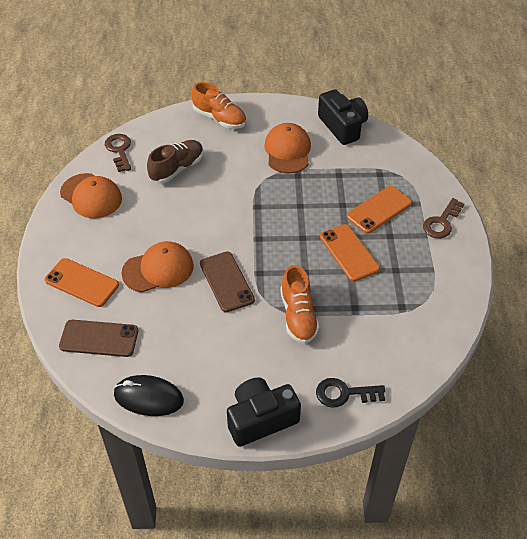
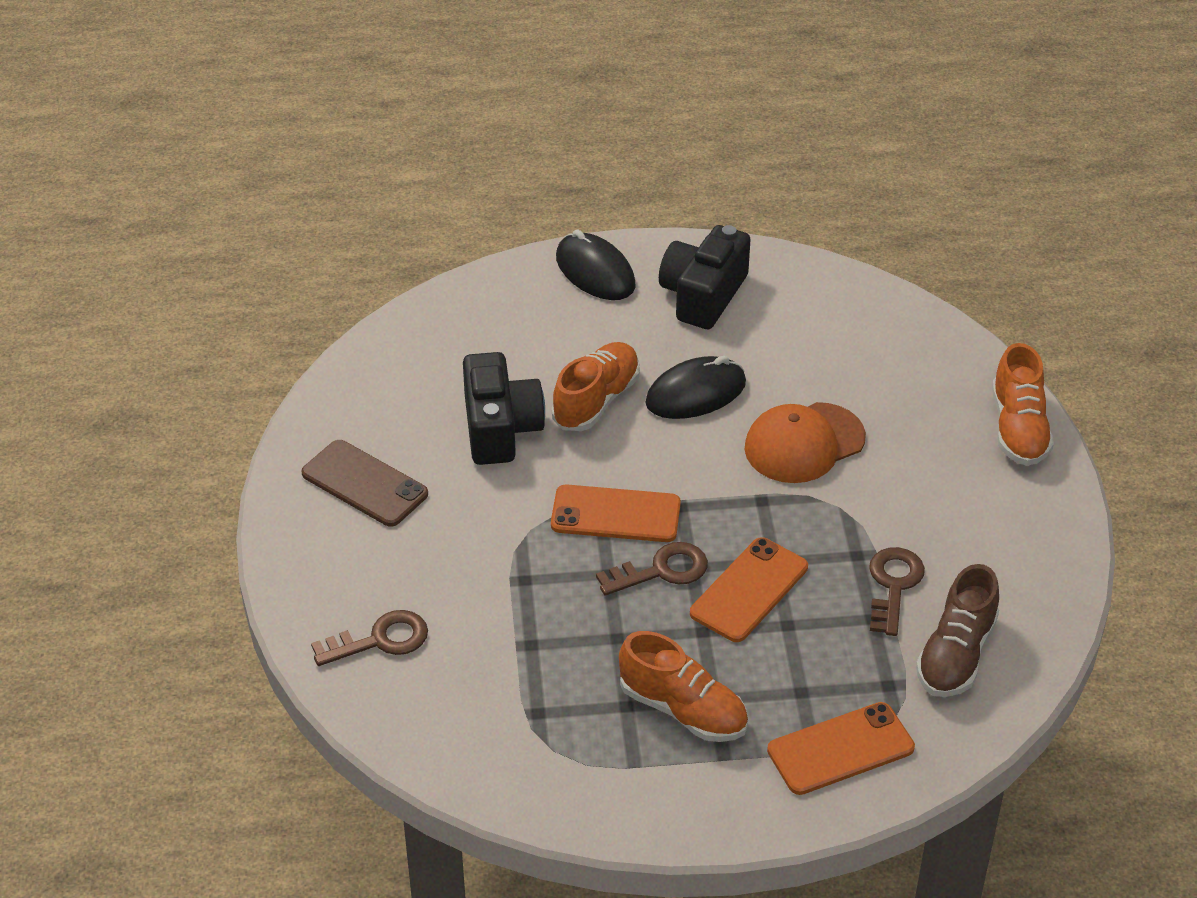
black key: [316,378,385,408] = 1 -> none = 0
black mouse: [114,375,184,416] = 1 -> [556,229,636,300] [645,356,746,419] = 2
brown key: [105,134,131,172] [423,198,464,238] = 2 -> [311,610,428,666] [596,542,708,596] [869,547,925,636] = 3
brown phone: [59,320,138,357] [200,252,255,312] = 2 -> [301,440,428,527] = 1
orange cap: [60,173,122,218] [121,241,194,292] [264,123,311,174] = 3 -> [744,402,866,483] = 1
orange shoe: [192,82,246,129] [280,265,320,344] = 2 -> [552,342,640,431] [619,631,748,742] [992,343,1054,466] = 3

